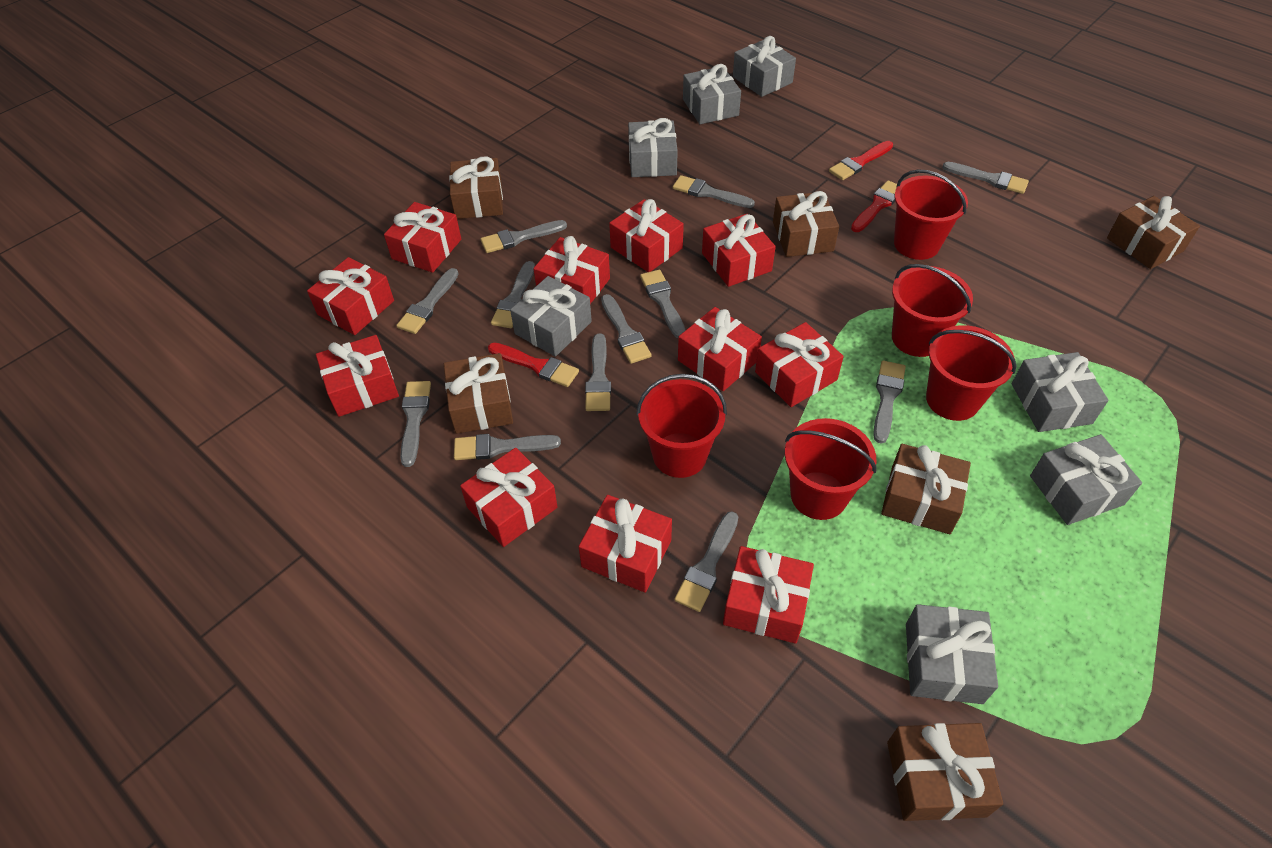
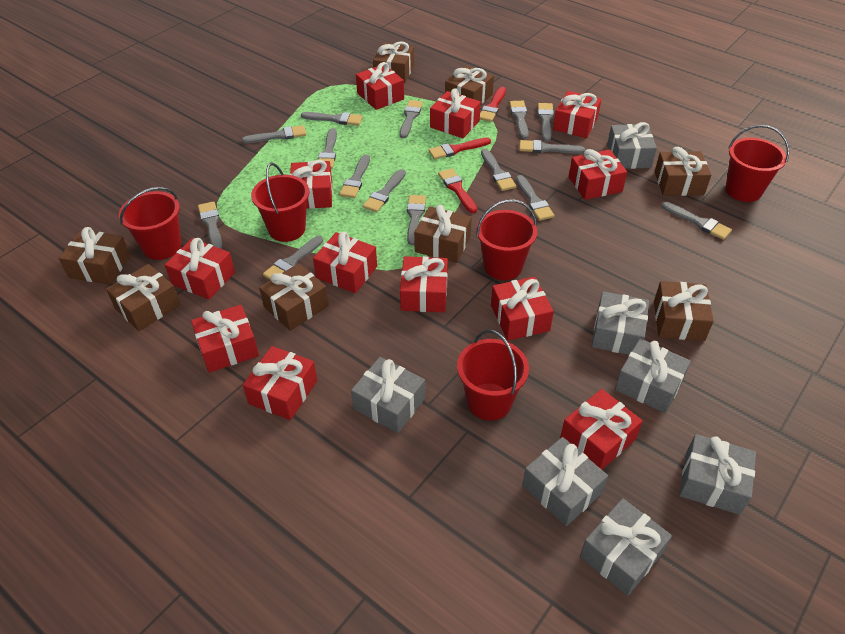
brown gift: [444,353,513,434] [449,156,503,219] [773,191,839,257] [881,444,971,534] [887,723,1003,821] [1107,196,1200,269] = 6 -> [59,227,131,285] [106,264,180,331] [259,263,329,331] [373,41,414,83] [414,205,472,263] [445,65,494,104] [654,281,714,341] [655,147,711,196] = 8
grey brush: [396,268,459,334] [400,381,431,467] [454,434,561,460] [480,220,567,253] [491,261,535,328] [585,334,611,411] [601,294,652,364] [640,270,685,338] [673,175,755,208] [674,511,738,612] [873,360,906,444] [942,162,1029,194] = 12 -> [198,201,223,249] [242,125,306,143] [263,236,323,280] [301,112,363,125] [318,128,337,169] [339,155,370,198] [363,169,406,212] [400,100,423,138] [407,195,426,245] [481,149,517,191] [510,101,529,139] [516,175,555,221] [519,140,585,154] [538,103,554,142] [662,202,732,240] = 15
red gift: [307,257,394,335] [316,335,399,417] [384,202,461,273] [460,448,558,547] [533,236,610,304] [579,495,672,593] [609,199,684,272] [678,307,762,391] [702,214,776,287] [723,546,814,643] [755,322,844,407] = 11 -> [165,238,235,300] [191,305,259,373] [243,346,317,420] [290,160,333,209] [313,232,377,293] [356,62,404,110] [400,256,448,312] [430,88,481,138] [491,277,554,341] [553,91,601,138] [560,389,643,469] [569,149,627,200] = 12

